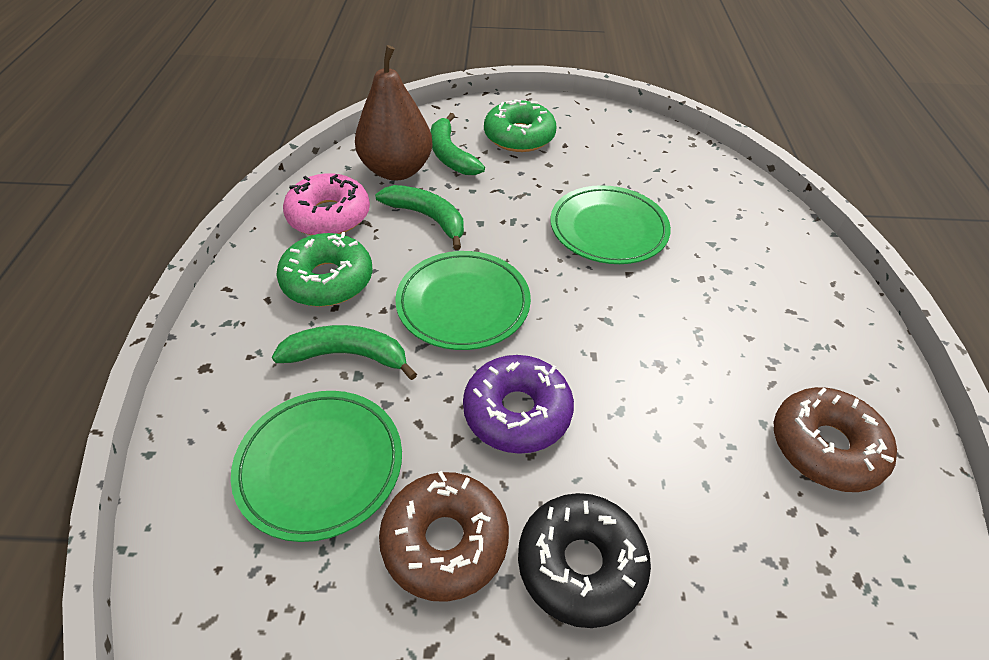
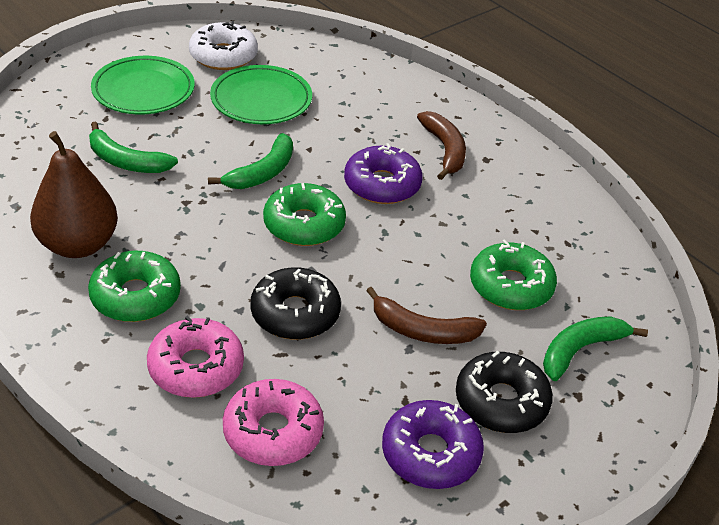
black donut: [518,493,651,628] = 1 -> [250,267,341,340] [456,351,553,433] = 2
brown banana: none = 0 -> [366,287,487,344] [417,111,466,180] = 2
brown donut: [379,471,509,602] [774,387,897,492] = 2 -> none = 0
green donut: [277,232,373,307] [484,99,556,152] = 2 -> [88,251,181,322] [263,183,346,246] [470,240,557,310] = 3
green plate: [231,391,402,542] [395,251,531,350] [551,185,671,264] = 3 -> [91,56,195,115] [210,65,312,124] = 2
pink donut: [283,173,370,235] = 1 -> [147,316,244,398] [223,379,324,466] = 2
purple donut: [463,355,574,454] = 1 -> [344,143,423,204] [382,400,484,489] = 2
white donut: none = 0 -> [189,21,258,70] = 1

